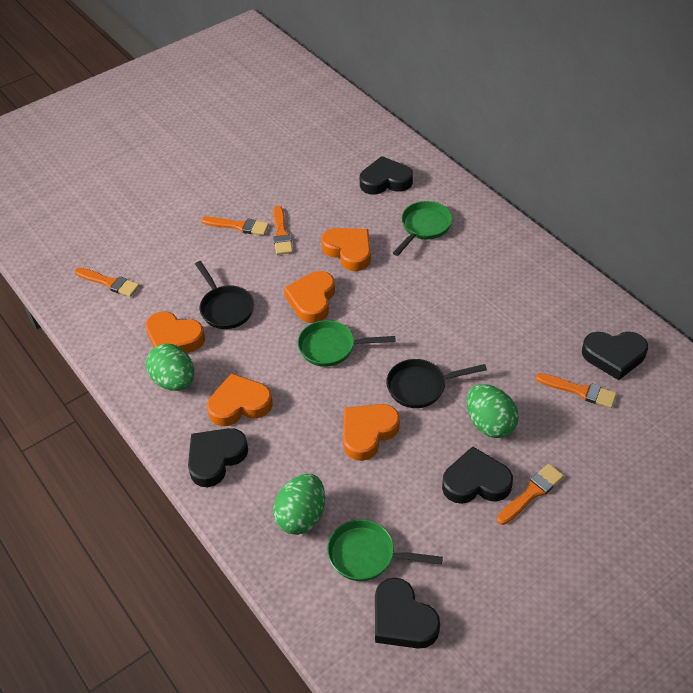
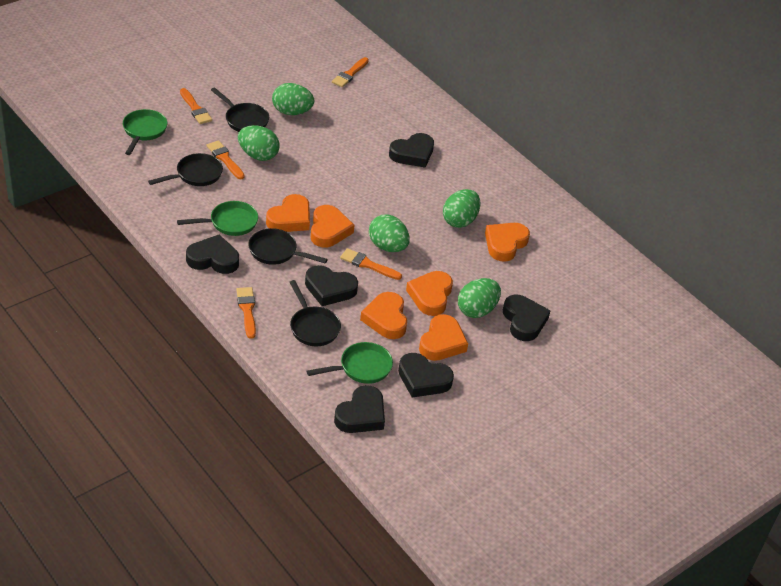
black heart: [188,428,248,487] [360,156,413,195] [375,578,440,649] [442,446,513,504] [582,332,648,380] = 5 -> [186,234,239,274] [305,265,358,306] [334,385,385,433] [389,133,434,167] [398,353,454,397] [503,295,551,341] = 6
black pan: [195,261,254,329] [386,359,487,408] = 2 -> [148,153,223,186] [211,87,269,132] [248,228,328,265] [289,280,341,346] = 4
green egg: [146,344,194,391] [273,474,325,535] [467,384,519,438] = 3 -> [238,125,280,161] [272,83,314,115] [369,215,410,252] [443,189,480,228] [458,278,501,318] = 5
orange heart: [146,311,205,353] [207,373,273,426] [284,271,335,323] [321,228,371,271] [343,404,400,461] = 5 -> [266,194,310,232] [311,205,354,248] [360,292,407,339] [406,271,453,316] [419,314,468,361] [485,223,530,262] = 6

